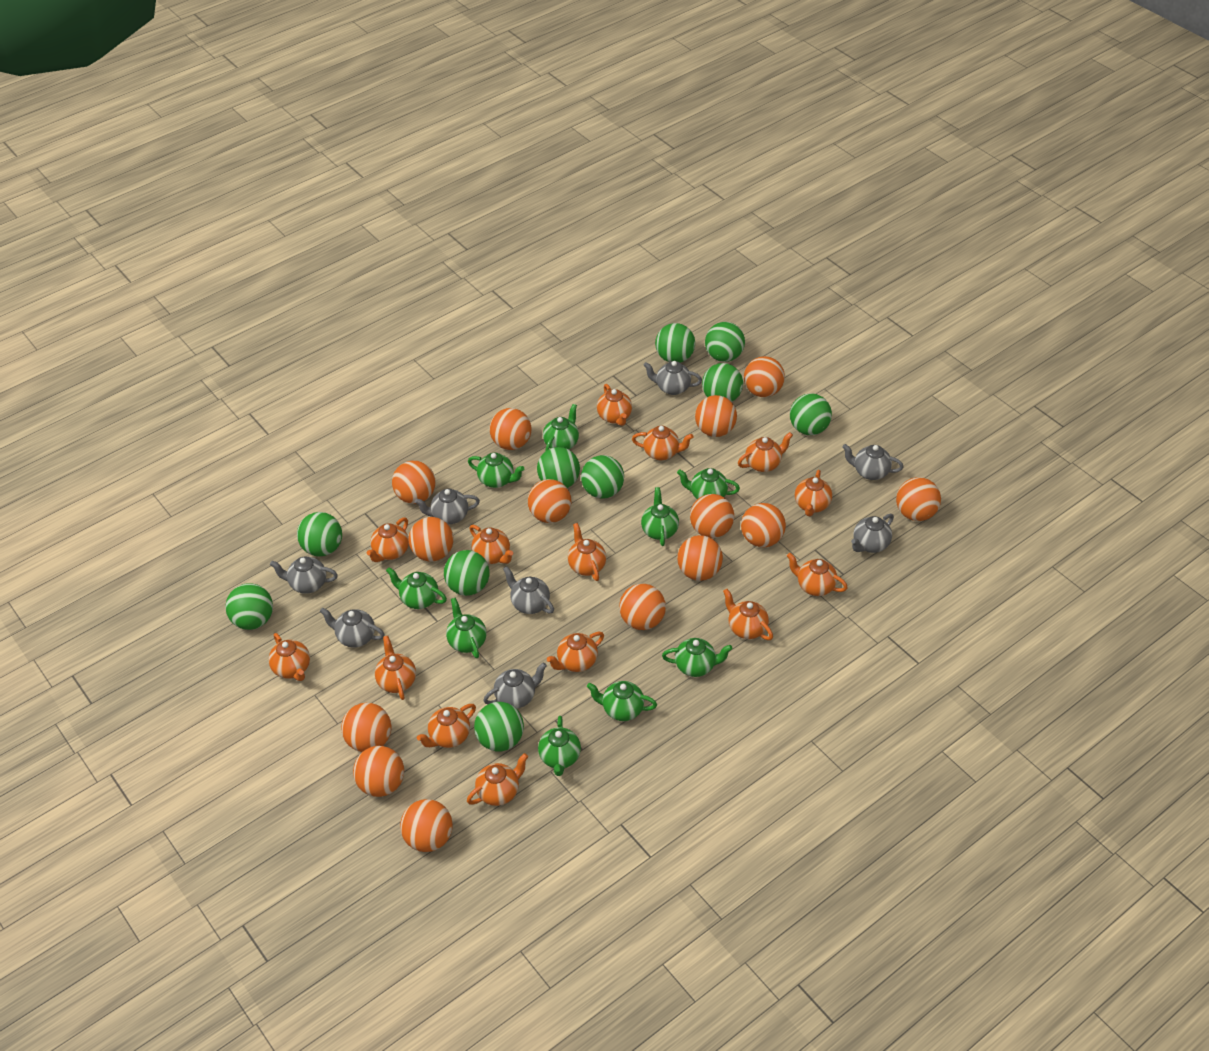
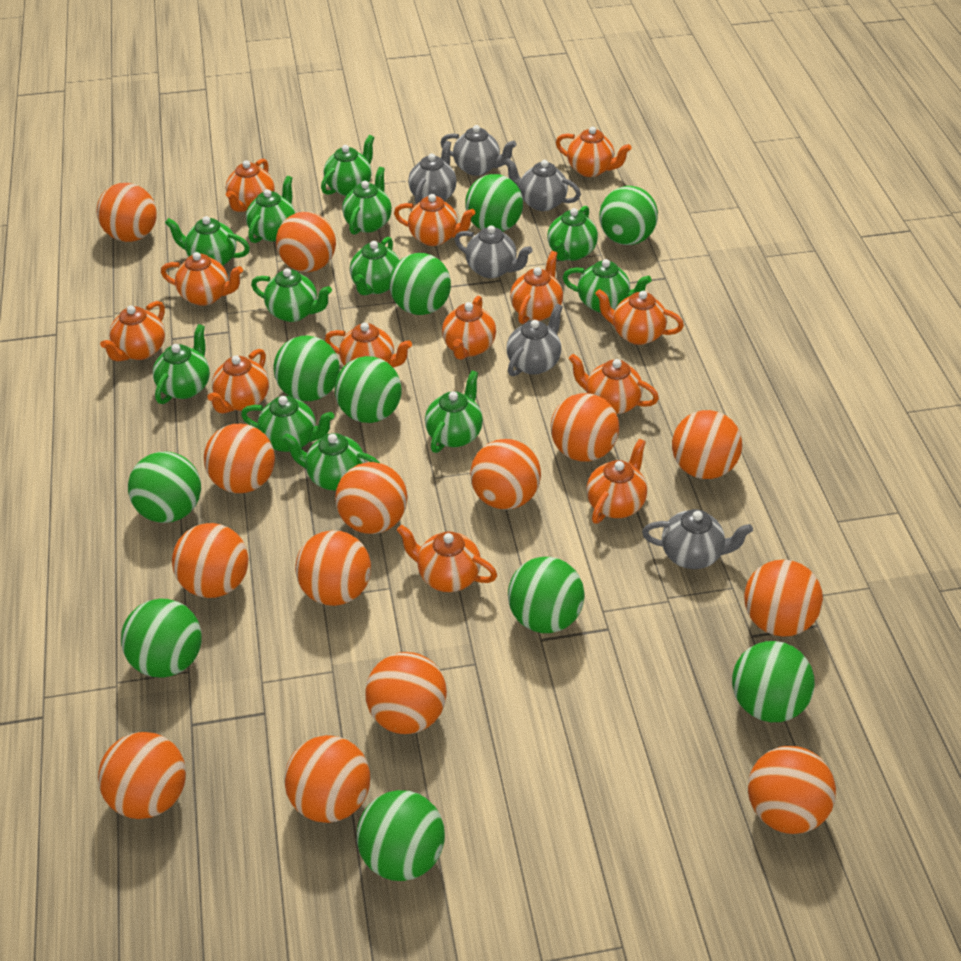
green teapot: [386,567,447,609] [446,598,487,658] [468,453,524,488] [538,716,581,776] [543,404,579,451] [587,681,657,721] [641,487,679,546] [662,638,732,677] [677,468,740,499] = 9 -> [153,324,210,404] [165,216,250,266] [241,396,334,452] [246,176,295,243] [251,268,332,322] [282,433,380,491] [321,135,375,196] [342,167,392,235] [350,237,400,295] [425,370,483,453] [547,206,598,261] [563,259,652,313] = 12
grey teapot: [270,557,338,594] [320,608,385,648] [415,489,480,524] [483,662,547,709] [503,566,554,614] [643,361,702,395] [842,444,903,480] [851,514,894,553] = 8 -> [408,141,457,205] [440,125,516,176] [455,225,532,278] [504,158,581,211] [506,304,563,376] [642,509,753,569] = 6
orange teapot: [268,633,310,681] [367,517,409,562] [375,636,416,700] [417,704,476,748] [467,753,528,806] [469,525,513,564] [547,631,604,672] [568,523,606,581] [597,384,632,426] [632,426,694,460] [723,589,773,640] [738,432,793,472] [787,553,848,596] [795,470,832,516] = 14 -> [100,301,165,361] [161,252,243,306] [207,349,269,414] [226,159,275,212] [325,323,412,368] [394,194,475,246] [397,525,497,592] [442,296,496,360] [510,251,563,324] [556,126,631,177] [569,354,659,414] [586,439,647,524] [595,289,684,345] = 13

